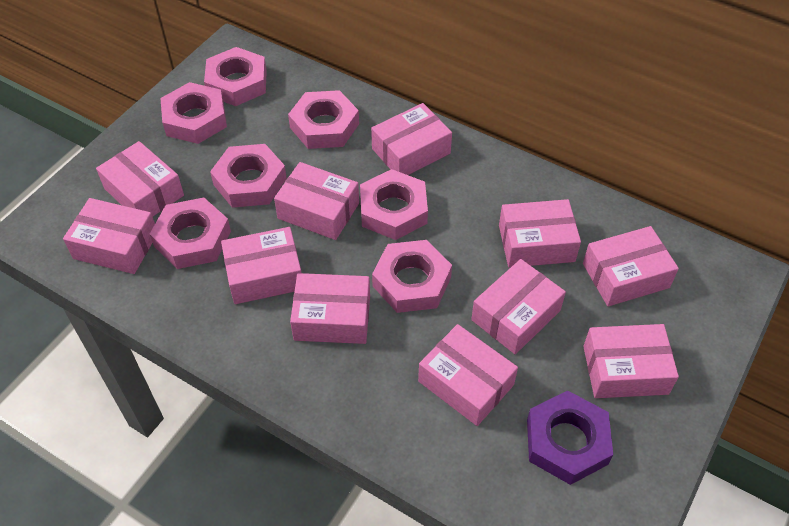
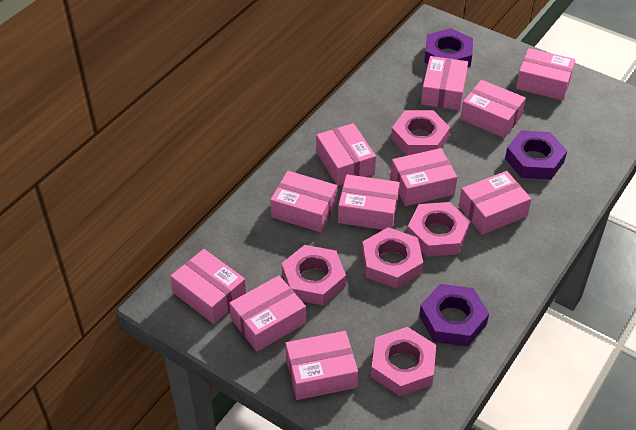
pink nut: [150,198,231,269] [160,82,227,144] [204,47,267,106] [210,144,287,208] [288,90,359,149] [360,169,428,240] [372,240,452,313] = 7 -> [282,245,346,305] [362,227,423,289] [371,327,436,396] [391,110,450,156] [407,202,470,257] = 5
purple nut: [527,390,613,485] = 1 -> [419,284,489,346] [424,28,473,67] [505,130,567,180] = 3

